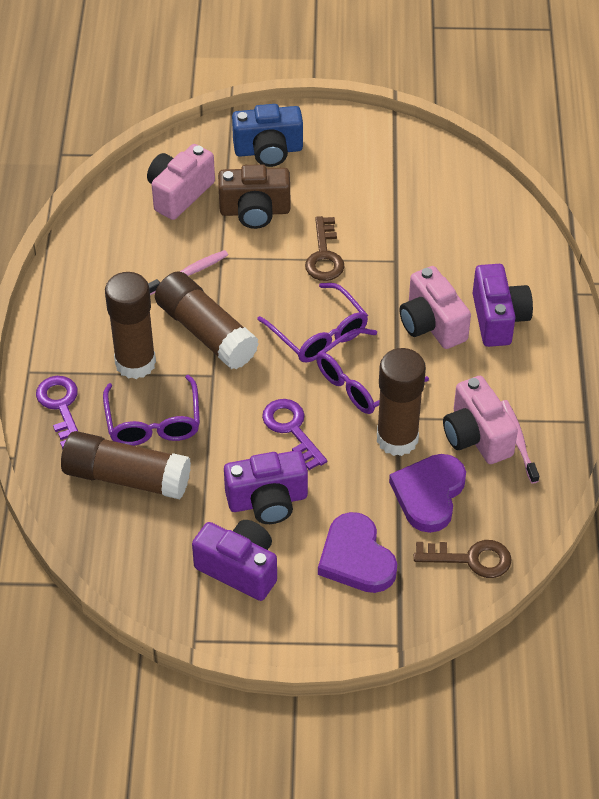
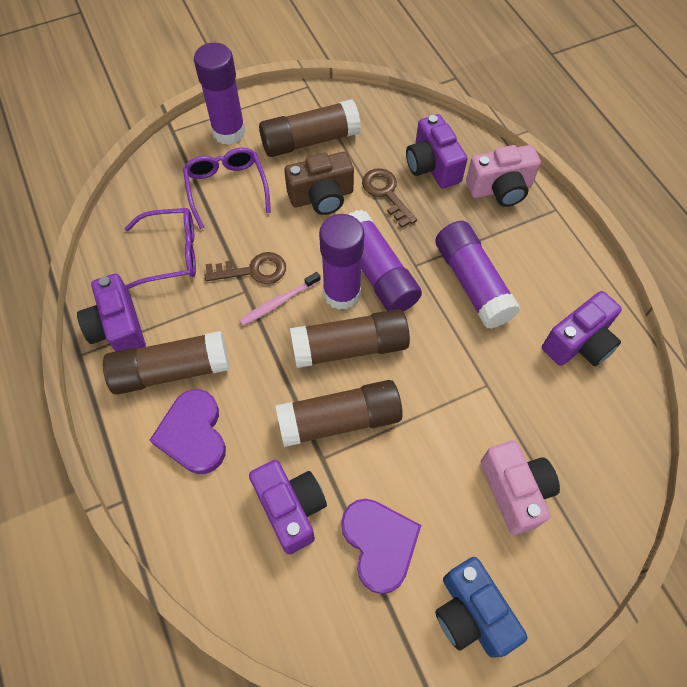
pink camera: [147,144,215,220] [400,266,471,349] [443,376,518,464] = 3 -> [466,145,541,207] [481,440,560,535] = 2
pink toothbrush: [148,250,228,295] [501,400,539,484] = 2 -> [239,272,321,325] = 1
purple camera: [192,520,277,601] [224,450,308,524] [473,264,533,347] = 3 -> [77,274,146,351] [249,460,327,554] [406,114,467,188] [542,291,622,366] = 4
purple glasses: [103,375,200,446] [257,283,368,363] [316,328,429,414] = 3 -> [125,208,196,289] [183,148,271,229] = 2
purple glue stick: none = 0 -> [194,43,246,145] [319,214,364,310] [348,210,422,312] [435,221,521,329] = 4
purple key: [36,376,78,449] [262,399,327,470] = 2 -> none = 0

